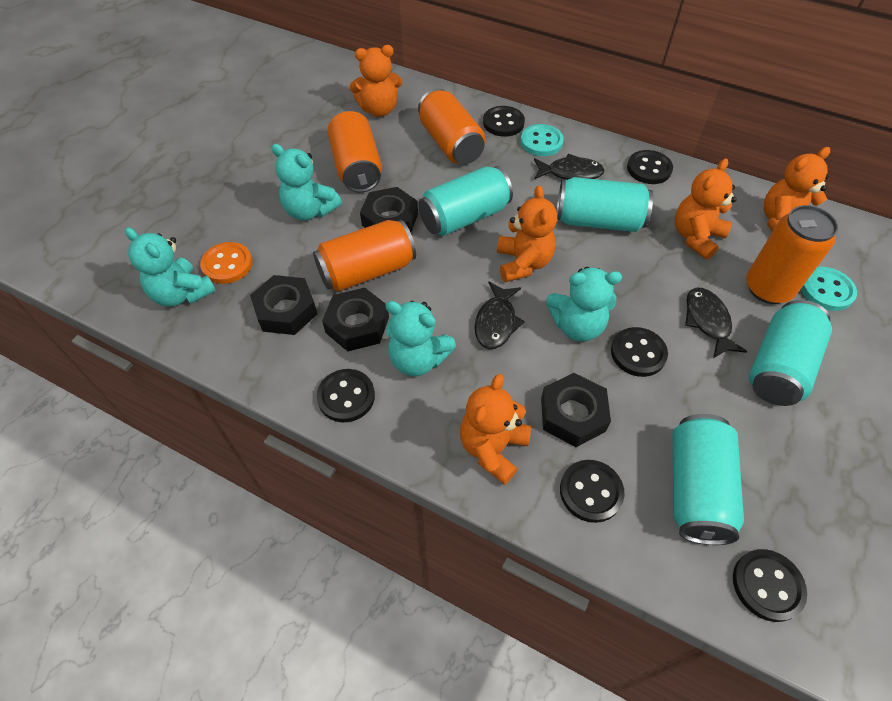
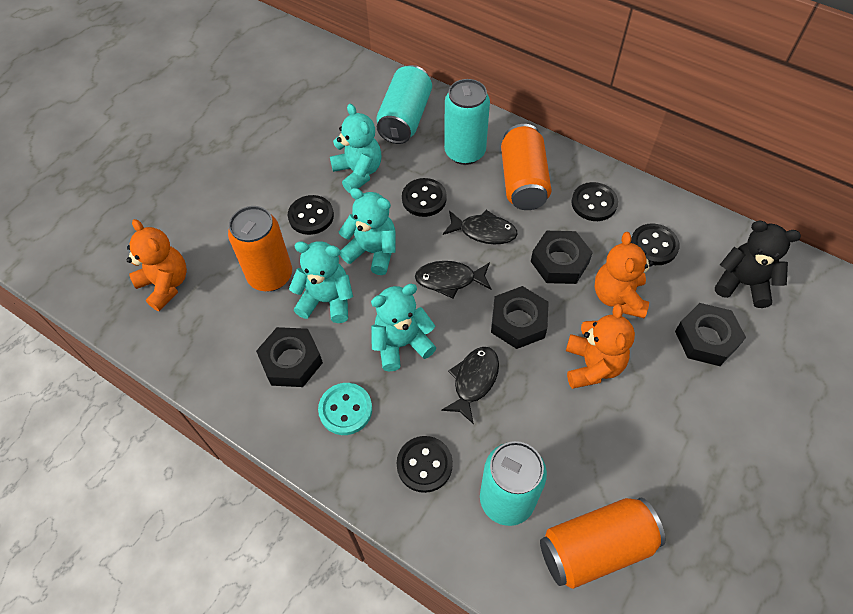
black button: [317,369,375,422] [483,106,525,137] [560,460,625,523] [611,327,668,377] [627,150,673,184] [733,549,807,622] = 6 -> [288,195,334,235] [396,436,453,493] [402,178,447,217] [571,182,618,221] [631,224,680,265] = 5
black teddy bear: none = 0 -> [715,220,801,308] = 1
orange button: [200,242,252,284] = 1 -> none = 0
orange can: [313,220,416,292] [328,111,382,192] [418,88,485,164] [746,205,838,304] = 4 -> [228,206,292,291] [501,124,552,210] [540,497,665,589] = 3
orange teddy bear: [349,45,403,117] [460,374,531,485] [497,185,557,282] [675,159,737,260] [764,147,830,232] = 5 -> [126,219,187,311] [566,304,635,389] [595,232,653,318] = 3
turquoise button: [520,124,564,156] [801,267,857,311] = 2 -> [318,383,372,435] = 1
turquoise can: [418,166,513,236] [557,177,653,232] [673,414,744,545] [749,300,832,406] = 4 -> [376,65,432,144] [444,79,490,165] [480,441,547,526] = 3

